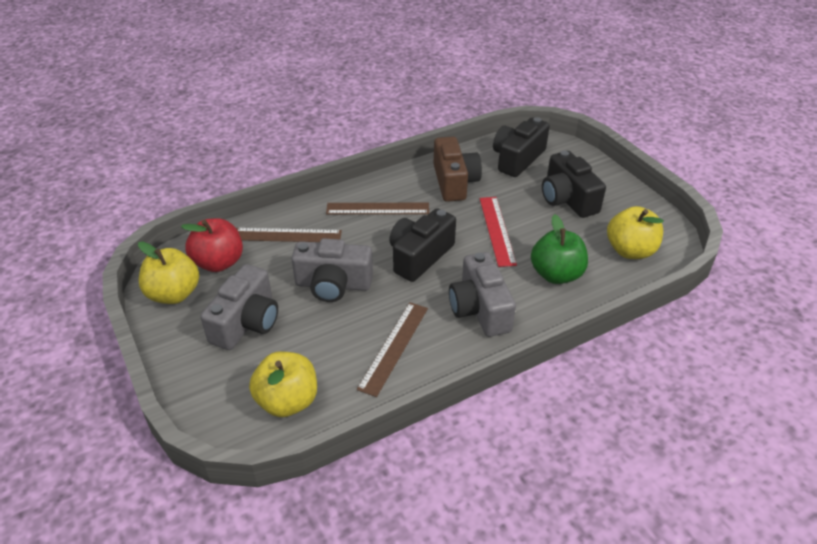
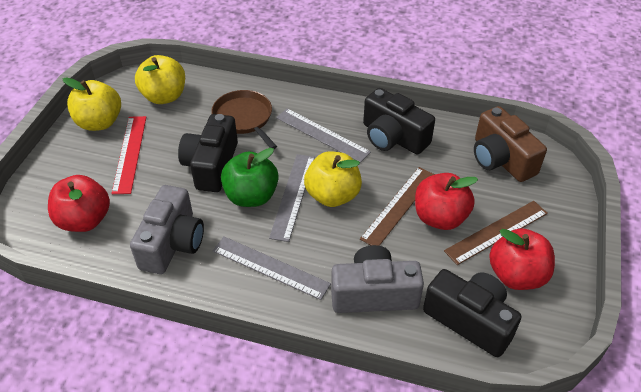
brown pan: none = 0 -> [211,90,277,149] = 1
brown ruler: [236,228,342,242] [326,203,429,214] [357,302,428,397] = 3 -> [360,167,435,246] [444,201,548,265] = 2
grey camera: [200,264,278,350] [291,239,373,302] [449,252,516,337] = 3 -> [130,185,204,274] [331,245,424,313] = 2
grey ruler: none = 0 -> [213,237,331,300] [269,154,315,242] [276,108,371,163] = 3
red apple: [181,218,243,272] = 1 -> [48,175,110,232] [415,173,478,230] [489,228,555,290] = 3

